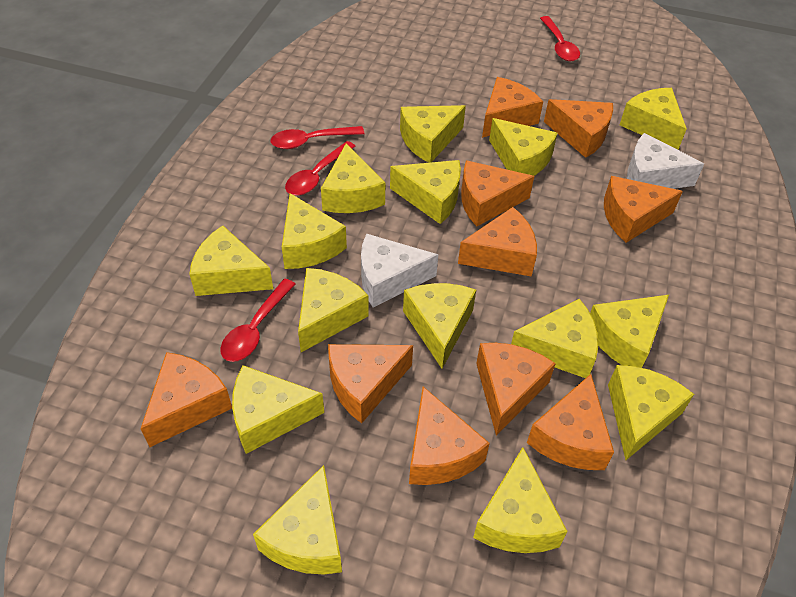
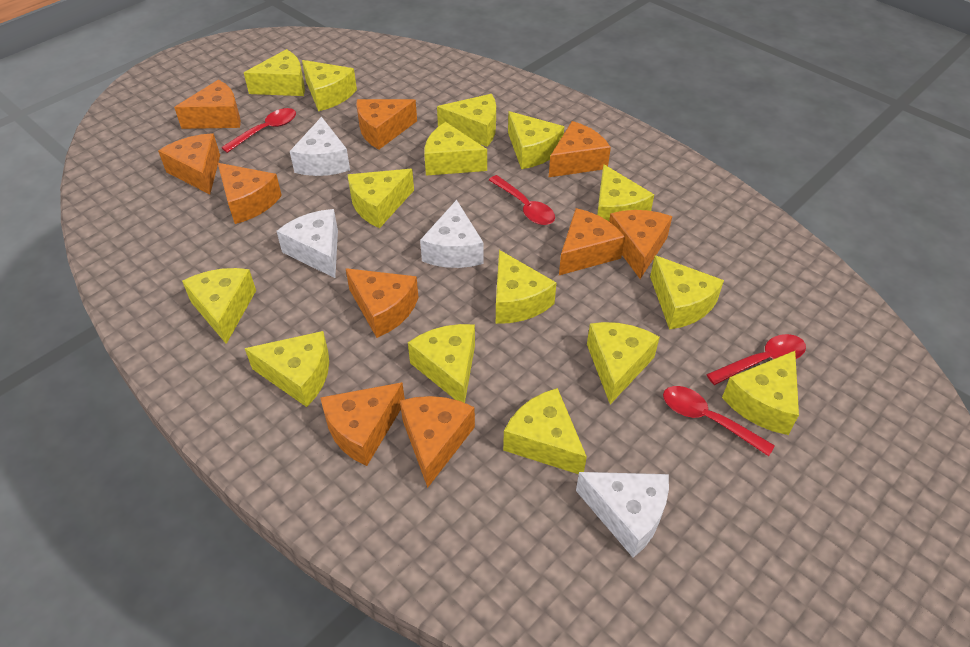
white cheese: [361,234,439,308] [627,133,704,189] = 2 -> [276,209,338,278] [290,117,350,176] [420,200,483,268] [576,472,669,558] = 4

